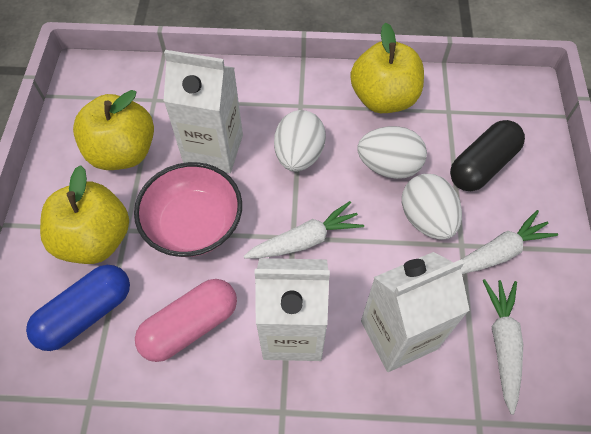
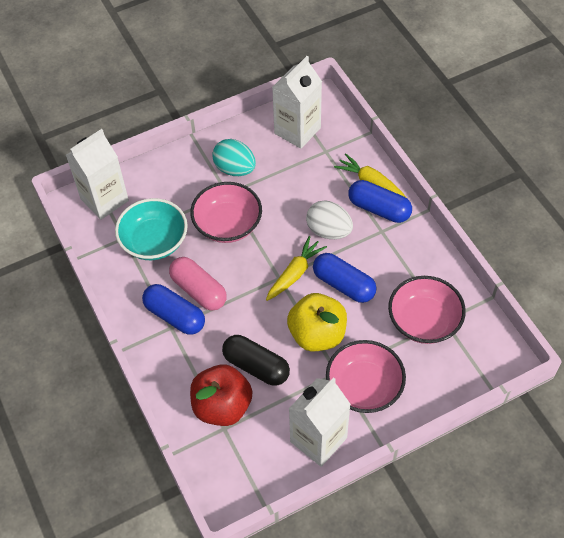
blue capsule: [26,265,130,351] = 1 -> [142,284,205,335] [313,253,377,303] [348,180,412,223] = 3
pink bowl: [134,162,242,257] = 1 -> [190,182,262,243] [326,340,406,413] [388,276,466,344] = 3
red apple: none = 0 -> [190,364,253,426] = 1
turquoise bowl: none = 0 -> [115,198,188,260] = 1
turquoise egg: none = 0 -> [212,139,256,176] = 1
white carrot: [244,201,364,259] [461,210,558,274] [483,279,523,415] = 3 -> none = 0
white egg: [274,110,326,172] [357,126,427,179] [402,174,462,240] = 3 -> [306,200,353,239] = 1
yellow apple: [40,165,129,264] [73,90,154,170] [350,23,424,113] = 3 -> [287,293,347,351] = 1
yellow carrot: none = 0 -> [266,236,327,301] [334,153,406,197] = 2

